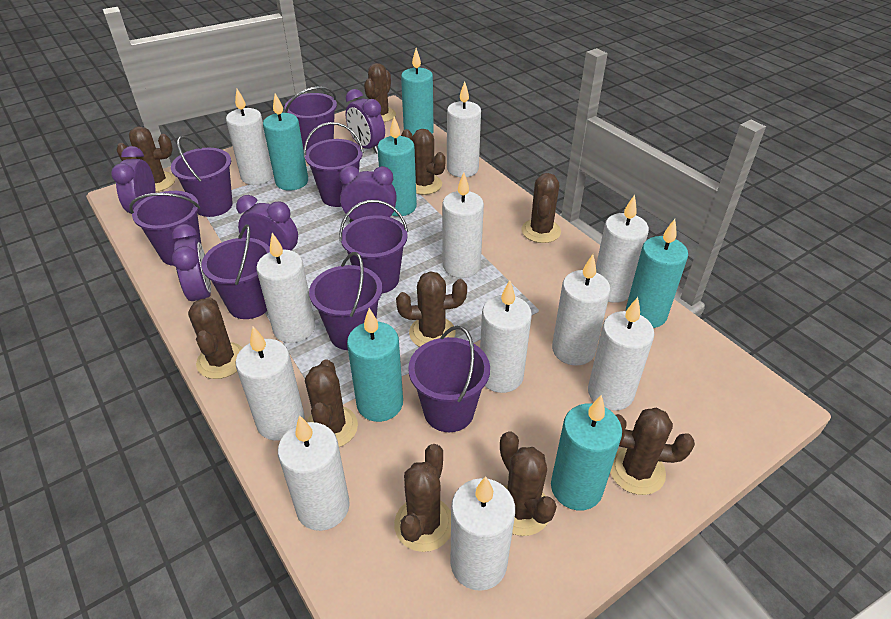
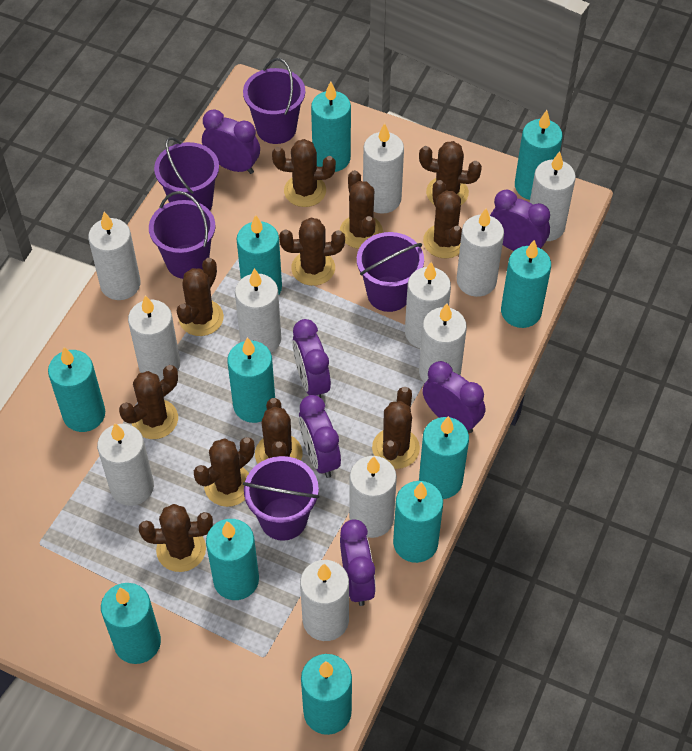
brown cactus: [116,127,175,192] [188,297,243,379] [305,359,358,447] [364,63,396,122] [394,444,451,552] [396,271,467,347] [401,129,446,195] [500,431,557,536] [522,173,561,243] [610,408,695,495] = 10 -> [119,365,178,439] [139,504,213,572] [176,258,224,336] [194,437,255,507] [255,398,303,464] [272,139,336,207] [279,218,345,286] [340,170,383,249] [372,387,420,469] [419,141,482,205] [423,180,462,258] = 11
purple bucket: [129,191,201,266] [171,136,233,217] [201,224,270,319] [285,86,337,151] [304,122,364,207] [309,252,383,350] [339,200,408,294] [408,326,490,432] = 8 -> [149,191,216,279] [154,137,219,210] [243,58,305,144] [243,456,319,541] [357,232,424,312] = 5
purple clock: [111,146,156,214] [172,224,211,301] [236,195,298,251] [339,166,397,223] [346,89,385,154] = 5 -> [202,109,260,174] [292,319,331,398] [299,395,341,478] [340,519,376,606] [423,361,485,433] [490,190,550,251] = 6
turquoise candle: [263,93,308,191] [347,308,403,422] [377,116,417,216] [401,48,434,136] [551,395,622,510] [626,219,688,328] = 6 -> [48,347,105,432] [101,583,161,664] [206,519,259,600] [227,337,275,423] [237,215,282,295] [301,654,352,735] [311,81,351,172] [393,481,443,563] [419,416,469,499] [501,240,551,328] [515,110,563,200] = 11

